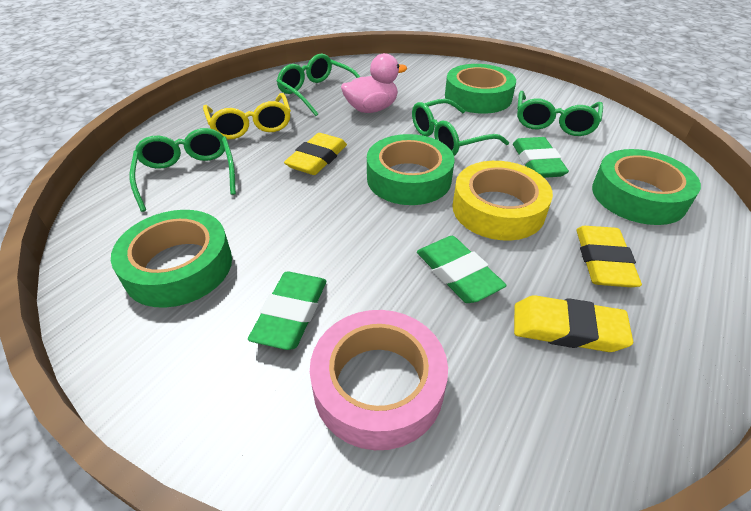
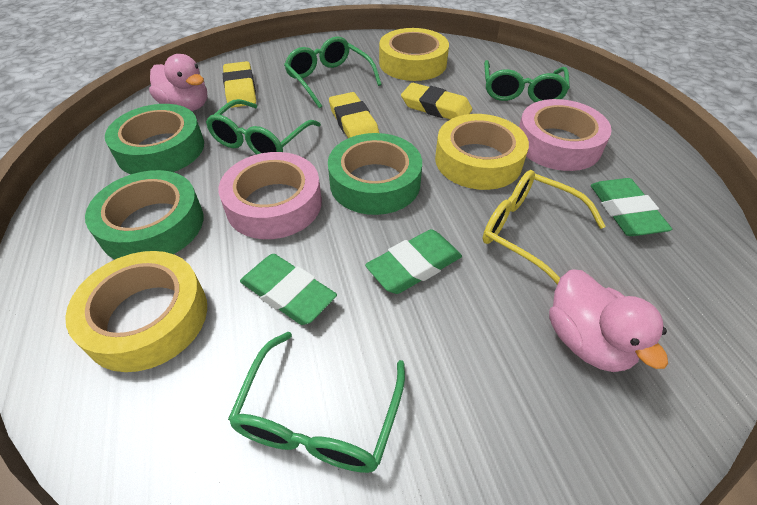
green tape: [111,210,232,308] [367,134,455,205] [445,64,516,114] [592,149,701,225] = 4 -> [85,170,203,260] [105,104,204,174] [328,133,422,215] = 3
pink duck: [341,53,407,113] = 1 -> [149,54,208,111] [549,269,668,372] = 2
pink tape: [310,310,448,450] = 1 -> [219,152,322,239] [519,99,612,171] = 2
yellow tape: [452,161,553,241] = 1 -> [65,251,207,372] [379,28,449,81] [435,114,529,190] = 3

